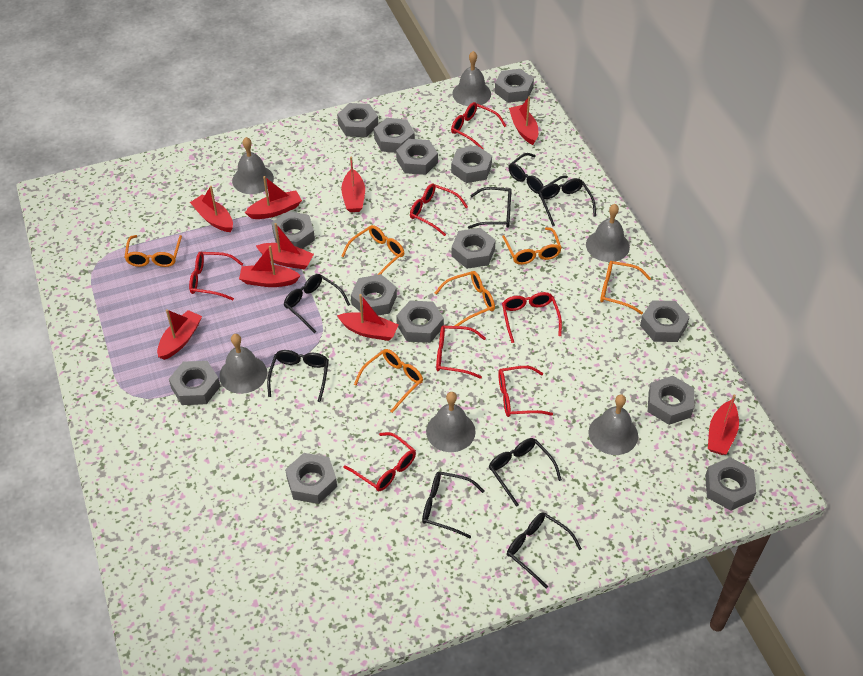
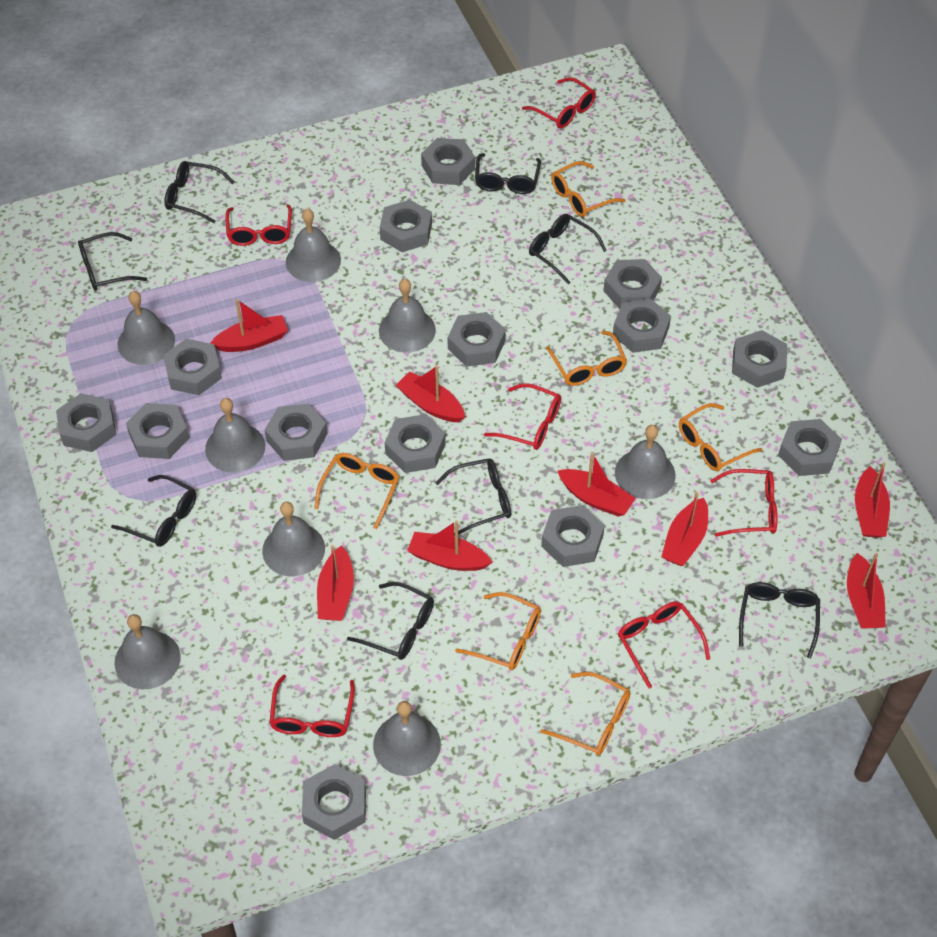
grey bell: [219,334,267,394] [232,137,274,194] [426,392,476,452] [452,51,491,106] [586,204,630,262] [588,394,638,455] = 6 -> [115,614,181,690] [117,291,175,365] [205,398,265,472] [262,502,325,576] [286,209,341,282] [373,701,441,776] [379,279,436,353] [615,425,675,499] = 8
red boat: [157,309,202,360] [190,186,233,232] [239,246,301,287] [245,176,302,219] [256,223,314,269] [337,294,399,341] [341,157,365,212] [509,96,538,145] [708,395,739,455] = 9 -> [210,299,288,352] [317,545,354,621] [396,365,465,422] [407,520,492,571] [557,453,636,517] [661,492,708,566] [847,553,886,629] [855,463,890,538] = 8
red glasses: [189,252,243,300] [344,432,416,491] [410,184,468,236] [436,326,486,379] [451,102,506,150] [498,366,553,417] [502,292,562,343] = 7 -> [225,204,292,246] [269,674,355,737] [484,383,561,450] [522,77,596,128] [618,601,710,689] [710,469,778,537] = 6

